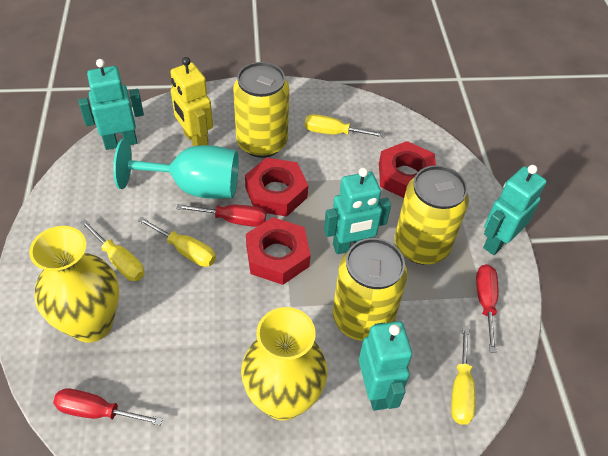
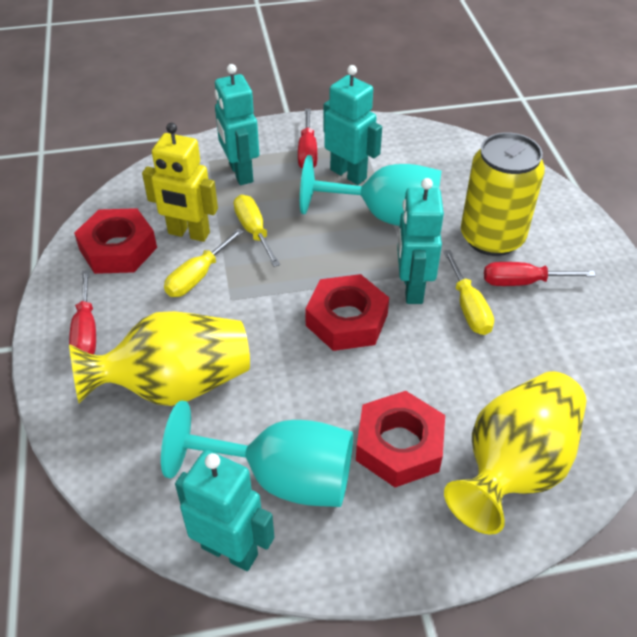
turquoise goblet: [113,139,239,199] = 1 -> [161,401,353,507] [300,155,441,226] = 2
yellow can: [233,62,289,158] [333,238,408,341] [395,165,469,265] = 3 -> [461,132,545,256] = 1
yellow screwdriver: [80,220,144,281] [138,217,216,267] [305,114,385,137] [451,326,475,425] = 4 -> [164,228,244,297] [234,195,280,267] [444,250,494,335] = 3

